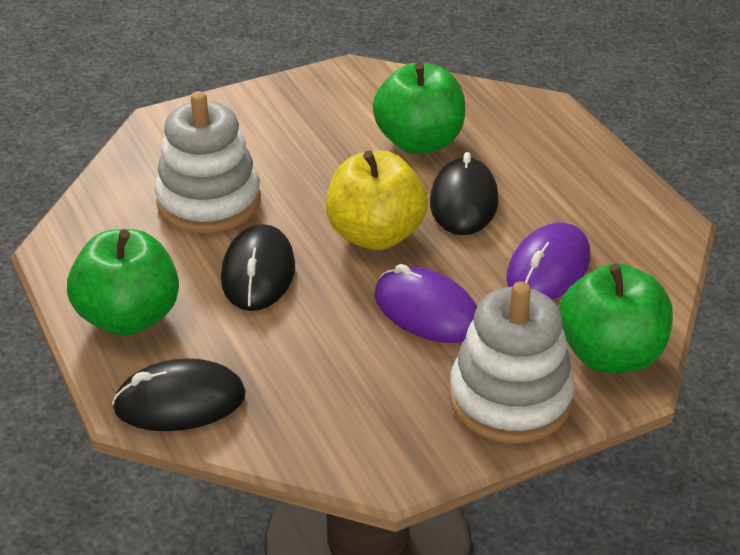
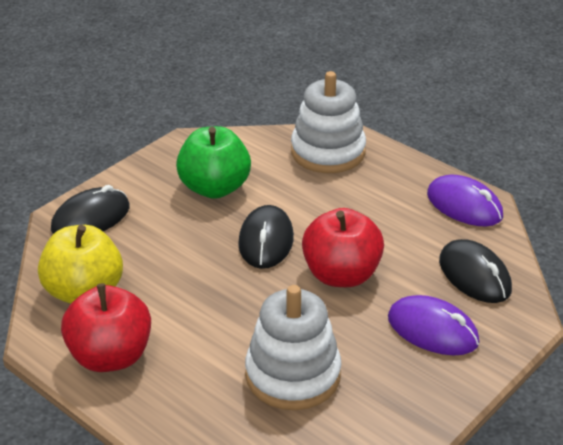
green apple: [67,229,179,336] [373,62,465,154] [559,263,673,373] = 3 -> [176,126,251,199] = 1
red apple: none = 0 -> [61,283,151,372] [302,208,384,287] = 2

